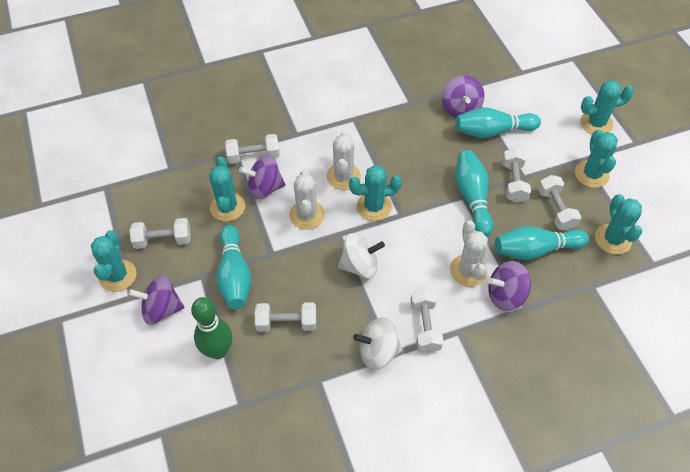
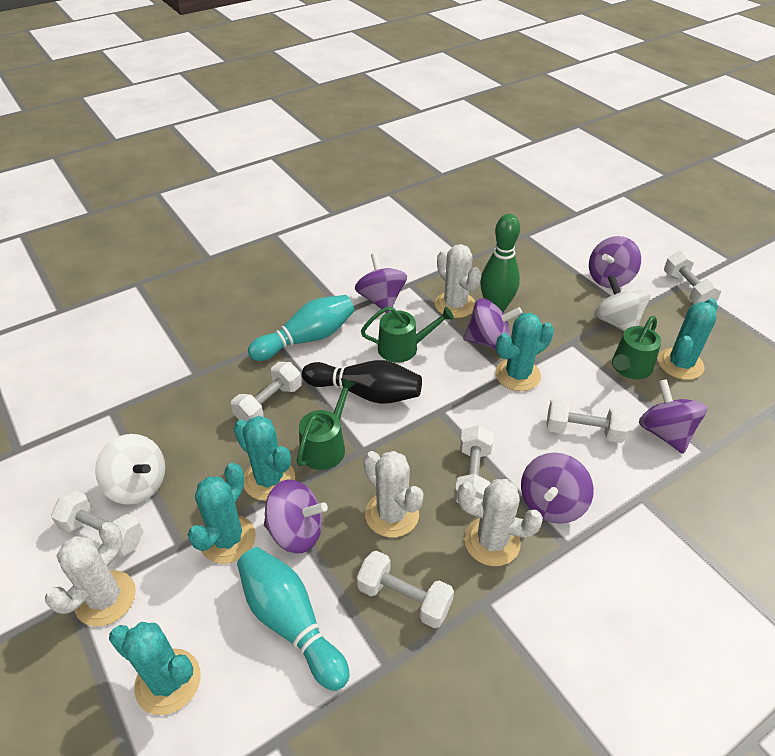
black bowling pin: none = 0 -> [302,360,422,404] = 1
green watering can: none = 0 -> [296,378,356,470] [361,306,454,363] [612,316,661,379] = 3
purple spinning top: [128,275,185,325] [239,155,285,199] [442,76,485,117] [488,261,531,311] = 4 -> [264,480,328,554] [355,253,407,313] [463,299,522,350] [521,453,594,524] [589,236,641,288] [639,379,707,454] = 6
turquoise bowling pin: [216,225,252,309] [455,107,541,138] [455,150,493,236] [495,226,589,260] = 4 -> [237,547,350,691] [248,295,354,361] = 2
turquoise cactus: [91,230,136,292] [209,157,245,222] [349,165,402,221] [575,130,618,188] [580,80,634,134] [595,194,642,255] = 6 -> [109,622,200,715] [188,463,256,564] [234,416,295,501] [495,313,554,391] [658,298,718,380] = 5
white cactus: [289,170,325,230] [326,132,361,190] [450,220,488,287] = 3 -> [45,522,136,627] [363,451,424,538] [435,244,482,318] [457,479,543,566] = 4

